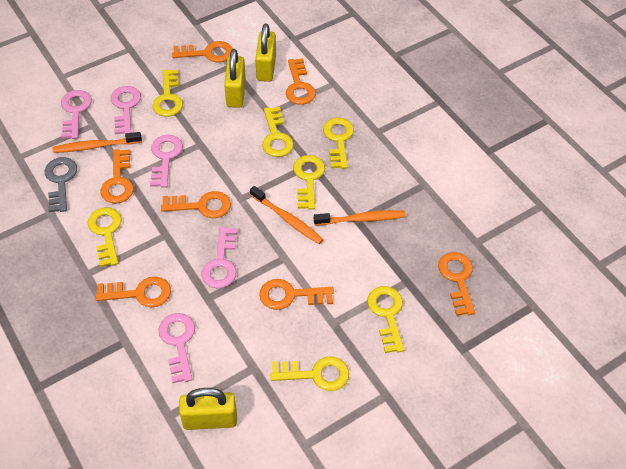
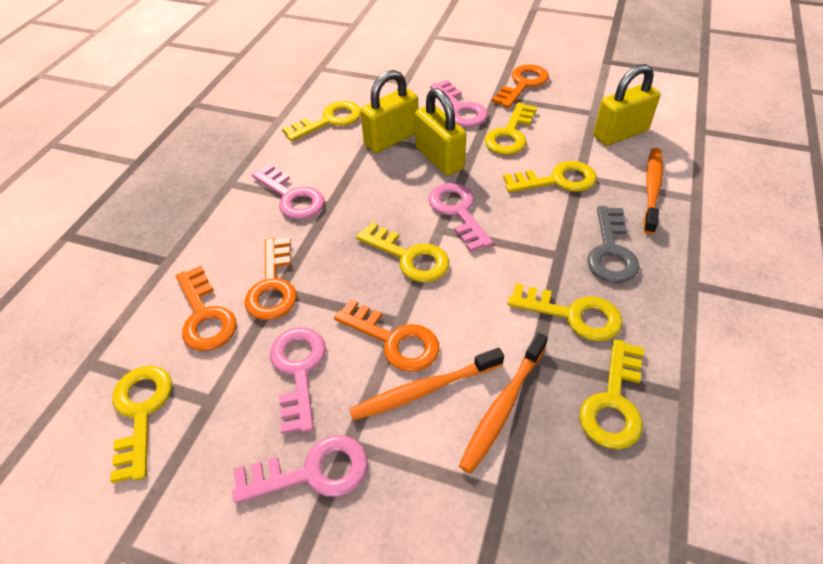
orange key: [95,276,171,307] [101,149,134,203] [161,191,231,218] [172,41,233,63] [259,279,334,310] [286,58,316,105] [438,252,475,316] = 7 -> [176,266,237,351] [245,237,297,320] [334,299,439,372] [492,65,549,108] = 4

